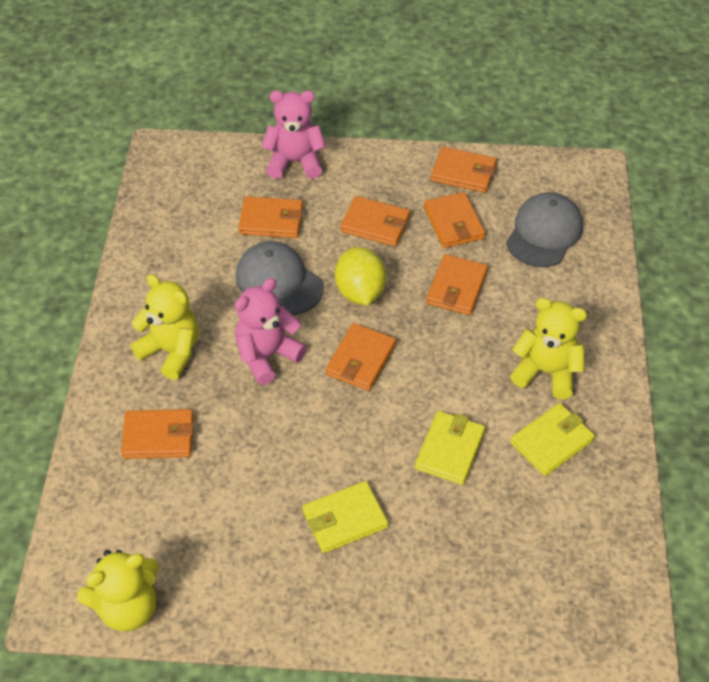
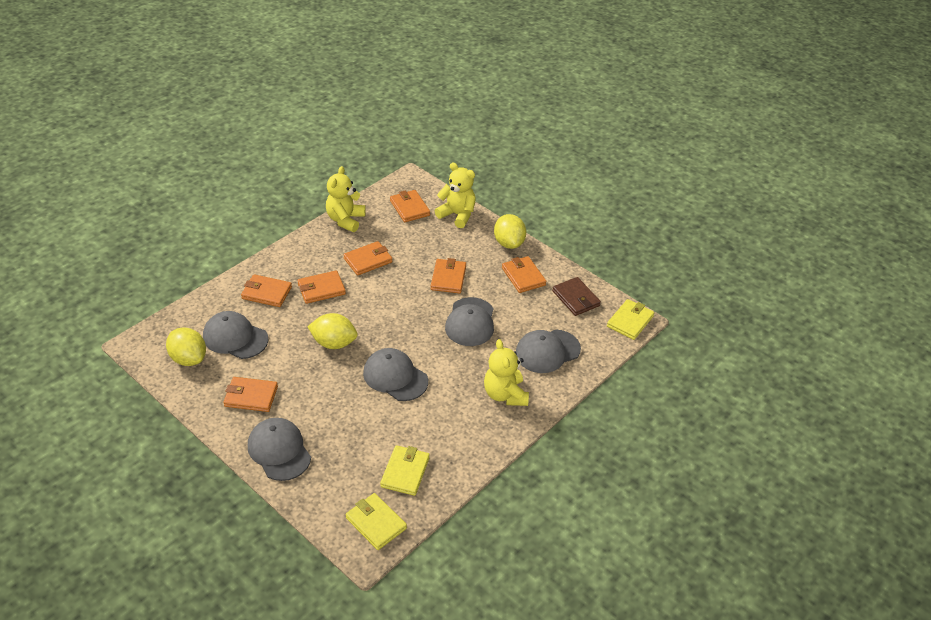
brown wallet: none = 0 -> [552,277,601,316] = 1
grey cap: [236,241,324,315] [506,192,583,267] = 2 -> [203,311,269,359] [248,418,311,481] [363,348,428,401] [445,297,494,346] [516,329,581,373] = 5
pink teddy bear: [235,278,307,385] [262,91,326,179] = 2 -> none = 0
yellow lemon: [335,247,386,305] = 1 -> [166,327,206,366] [307,313,358,349] [494,214,526,249] = 3

